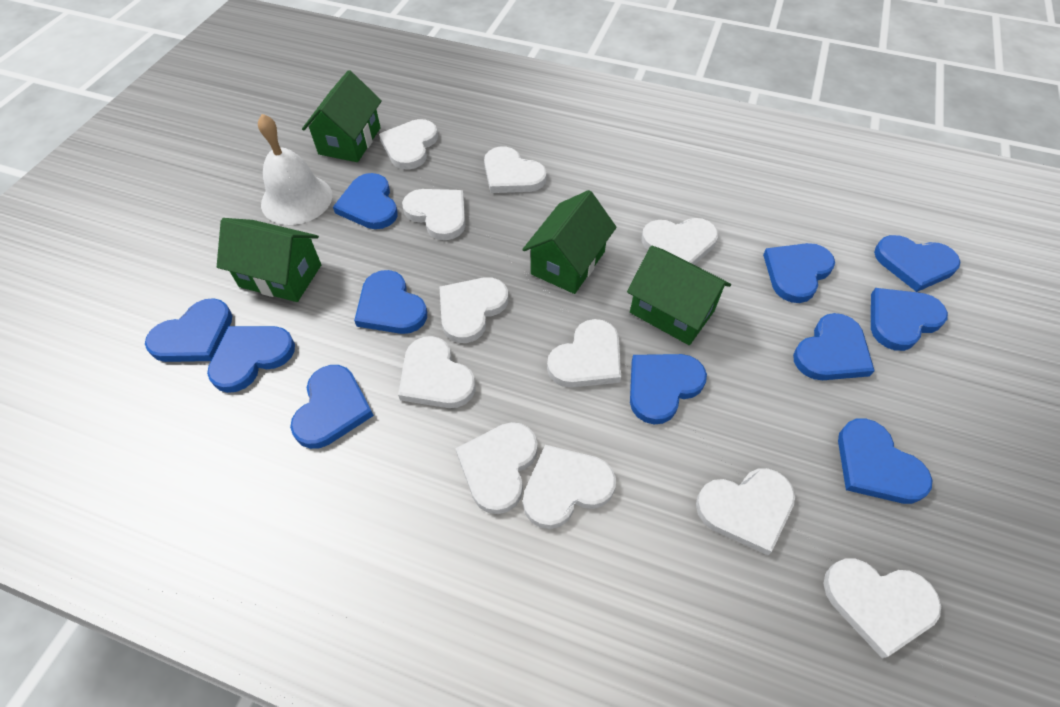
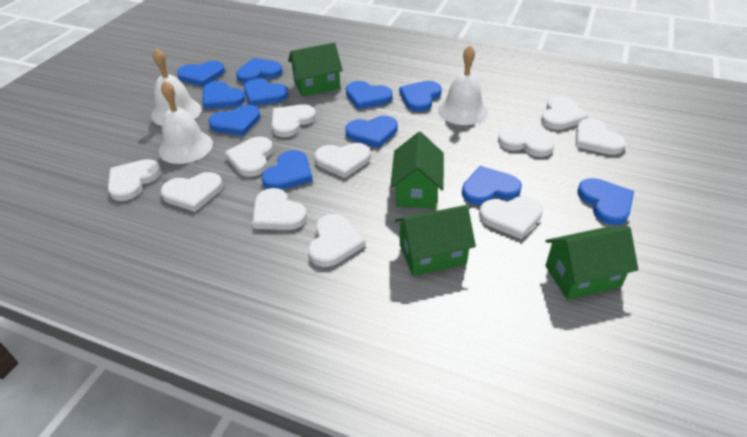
white bell: [258,114,332,225] = 1 -> [151,48,202,126] [159,81,213,164] [438,45,488,125] = 3

